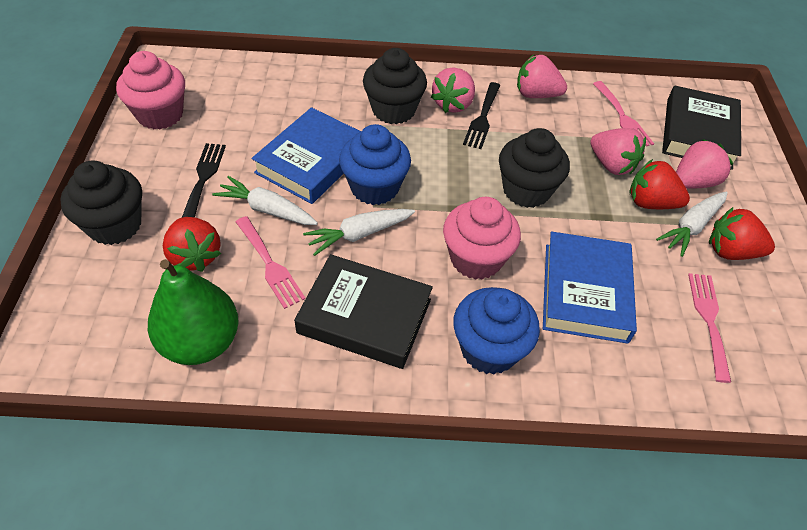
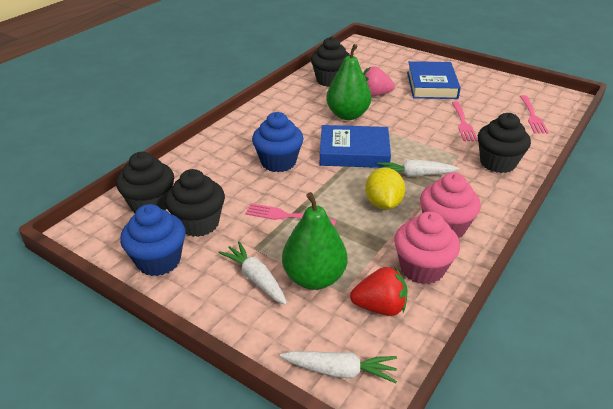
black book: [294,254,433,369] [662,86,741,170] = 2 -> none = 0
black cupcake: [60,161,142,245] [363,48,427,124] [499,128,570,208] = 3 -> [116,152,174,214] [165,169,225,237] [311,37,350,87] [478,113,531,173] = 4
black fork: [182,143,226,217] [463,82,501,149] = 2 -> none = 0
green pear: [148,259,239,365] = 1 -> [282,192,347,290] [326,44,371,120] = 2
pink strawberry: [431,67,475,113] [517,55,567,98] [590,128,646,175] [676,139,733,189] = 4 -> [363,66,395,97] = 1
red strawberry: [163,217,221,272] [629,159,690,209] [709,207,775,260] = 3 -> [350,267,408,316] = 1
yellow lemon: none = 0 -> [365,167,405,210] = 1

